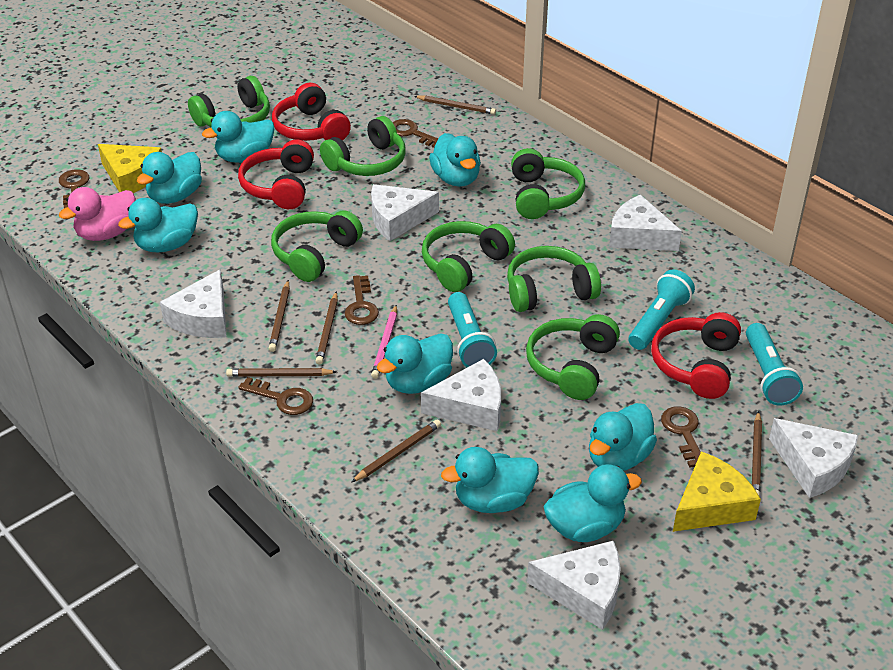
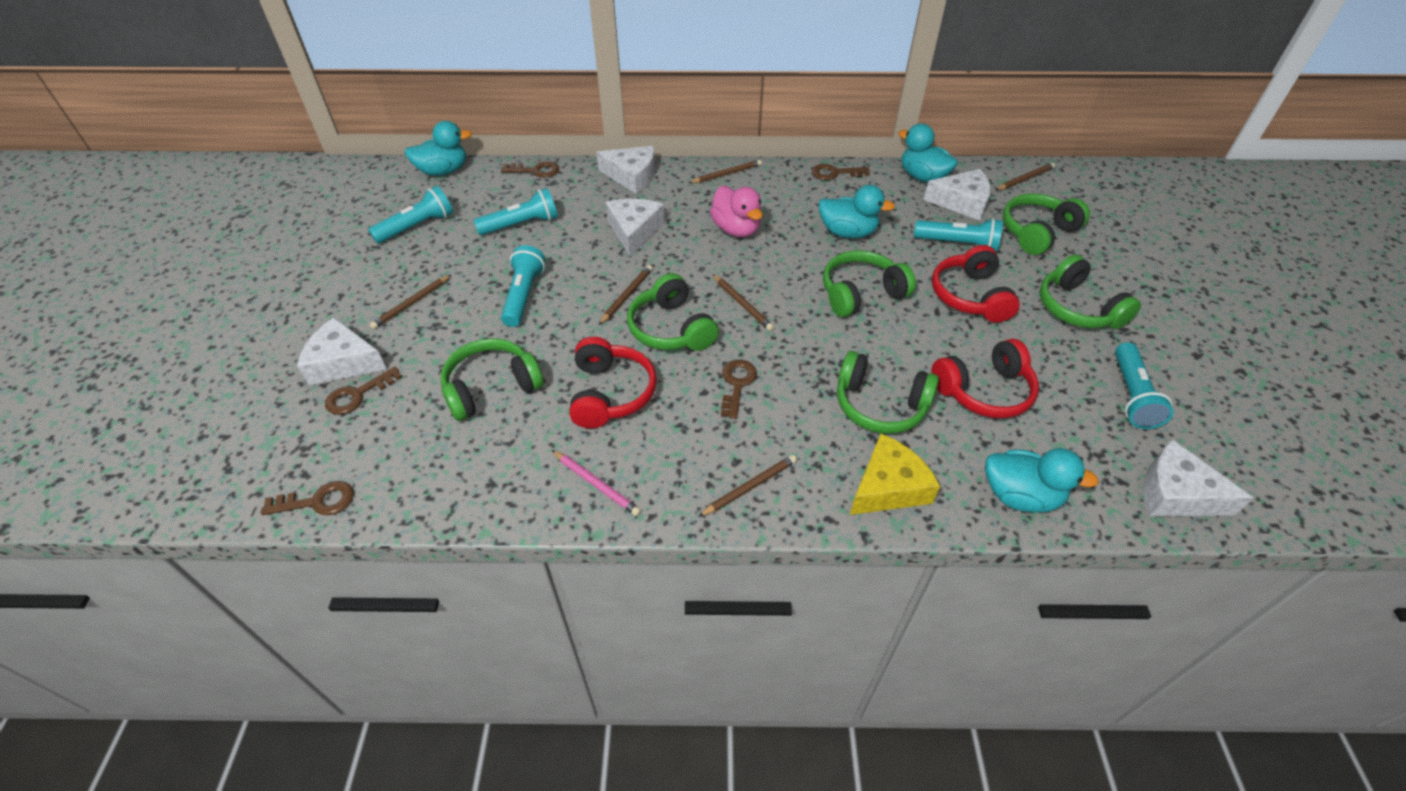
green headphones: [188,76,270,127] [271,210,363,282] [320,116,406,176] [422,221,515,292] [507,246,601,312] [511,148,585,219] [526,314,620,400] = 7 -> [440,338,544,421] [627,273,719,351] [823,250,916,317] [837,351,939,434] [1003,194,1090,255] [1039,254,1141,329] = 6
turquoise duck: [118,198,198,252] [137,152,202,204] [202,111,275,163] [377,333,453,394] [429,133,481,187] [441,447,539,513] [544,464,642,542] [589,403,657,471] = 8 -> [404,121,472,176] [819,185,895,238] [898,124,958,183] [985,448,1099,512] = 4
turquoise flashlight: [448,292,497,367] [629,270,695,350] [746,323,803,405] = 3 -> [368,186,453,243] [473,188,558,235] [501,245,545,327] [914,218,1003,252] [1115,342,1174,429] = 5
white cheese: [160,269,226,338] [371,184,439,241] [421,359,501,431] [527,541,621,630] [609,195,682,251] [769,418,859,498] = 6 -> [297,317,387,385] [596,146,655,194] [606,199,665,256] [924,169,991,221] [1143,439,1253,516] = 5
yellow cheese: [98,144,162,193] [673,451,761,532] = 2 -> [850,434,940,515] = 1

